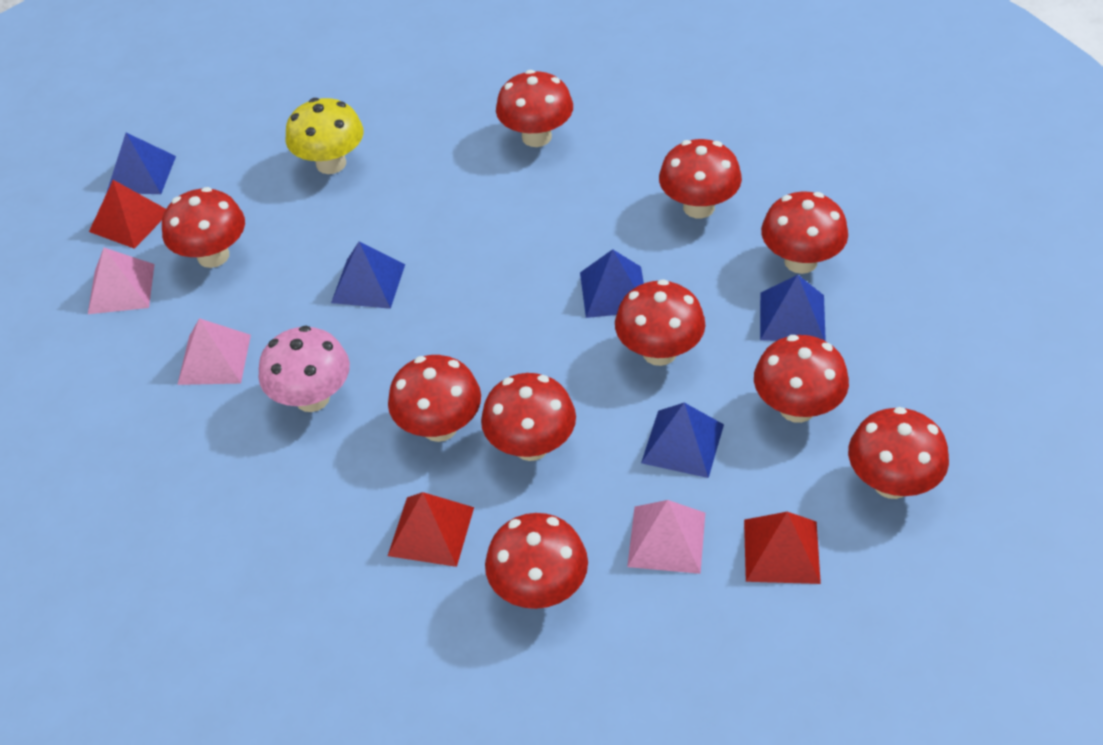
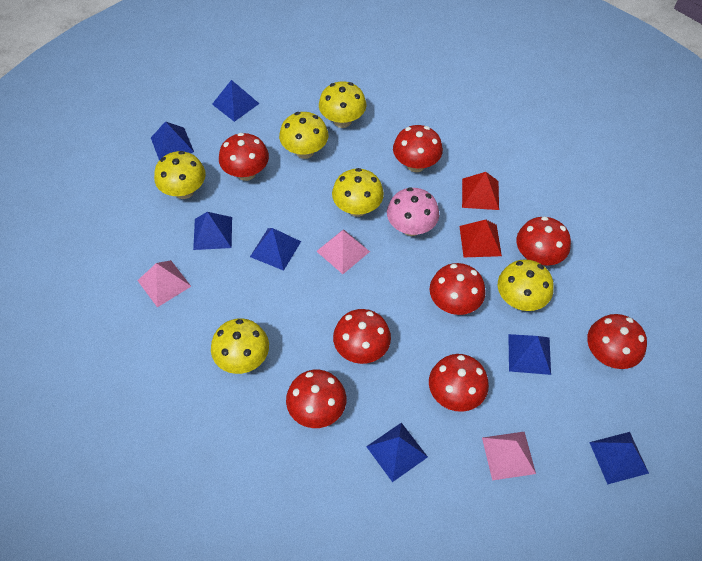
blue pyramid: [106,133,176,194] [331,241,405,309] [580,249,644,318] [641,403,724,478] [760,275,826,341] = 5 -> [151,121,194,160] [193,212,232,250] [212,80,260,122] [250,228,301,271] [366,423,428,482] [508,334,551,375] [589,432,649,484] = 7
red mushroom: [162,187,245,268] [388,355,481,442] [481,373,576,461] [485,513,588,609] [496,70,573,147] [615,279,705,366] [659,139,742,218] [754,335,849,423] [761,192,848,274] [848,407,949,499] = 10 -> [219,133,269,181] [286,370,346,428] [333,309,391,364] [393,125,443,172] [429,354,489,412] [430,263,486,315] [516,216,571,266] [587,314,647,369] = 8
red pyramid: [89,180,166,249] [388,492,474,567] [744,512,821,584] = 3 -> [459,220,502,257] [462,172,499,210] = 2
yellow mushroom: [286,98,363,174] = 1 -> [154,151,206,199] [211,318,269,374] [279,112,328,159] [319,81,366,128] [332,168,384,217] [498,259,554,311] = 6

